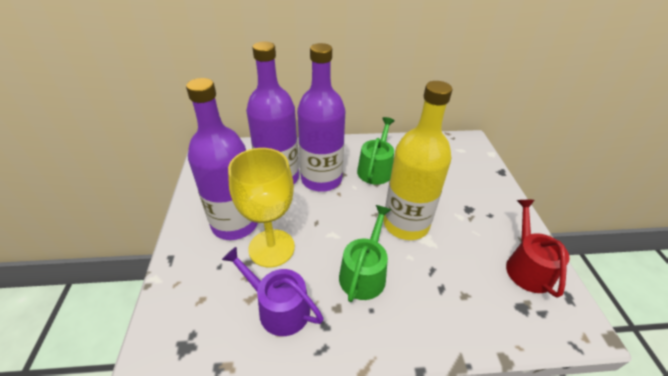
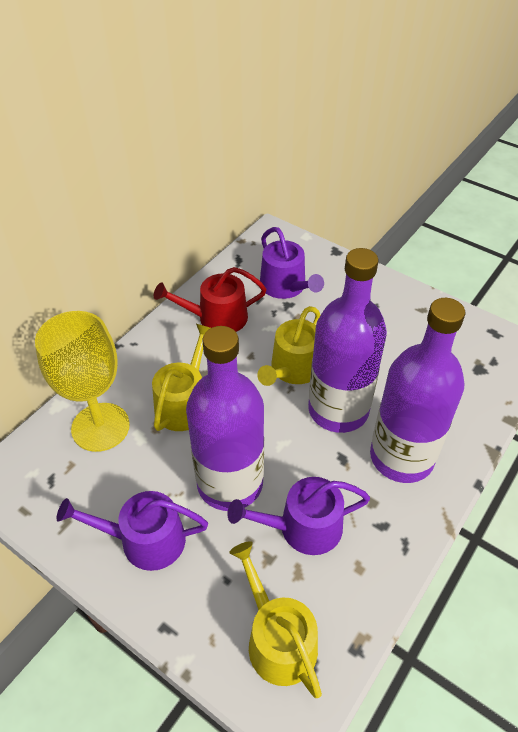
green watering can: [339,205,391,302] [357,117,395,185] = 2 -> none = 0
purple watering can: [222,247,324,336] = 1 -> [57,491,208,571] [227,477,370,555] [260,227,324,299] = 3
yellow bottle: [384,81,453,240] = 1 -> none = 0
yellow watering can: none = 0 -> [152,324,210,431] [229,541,322,698] [257,306,320,386] = 3

